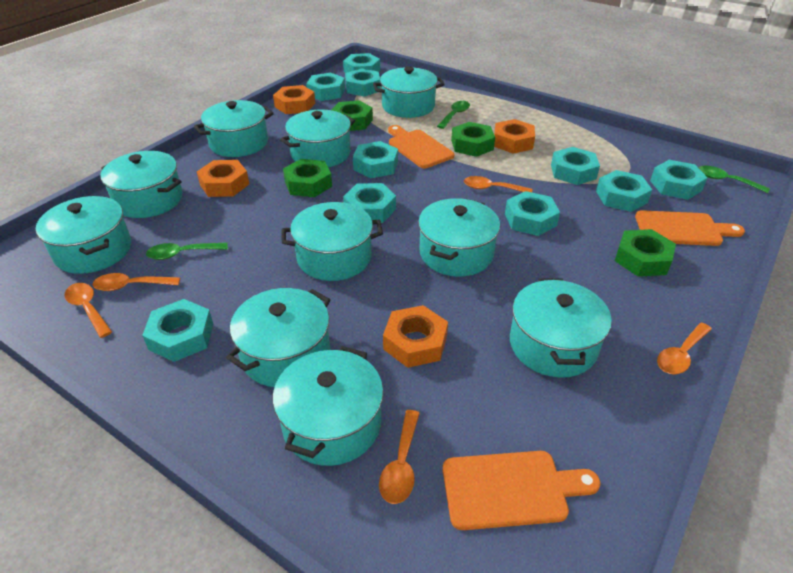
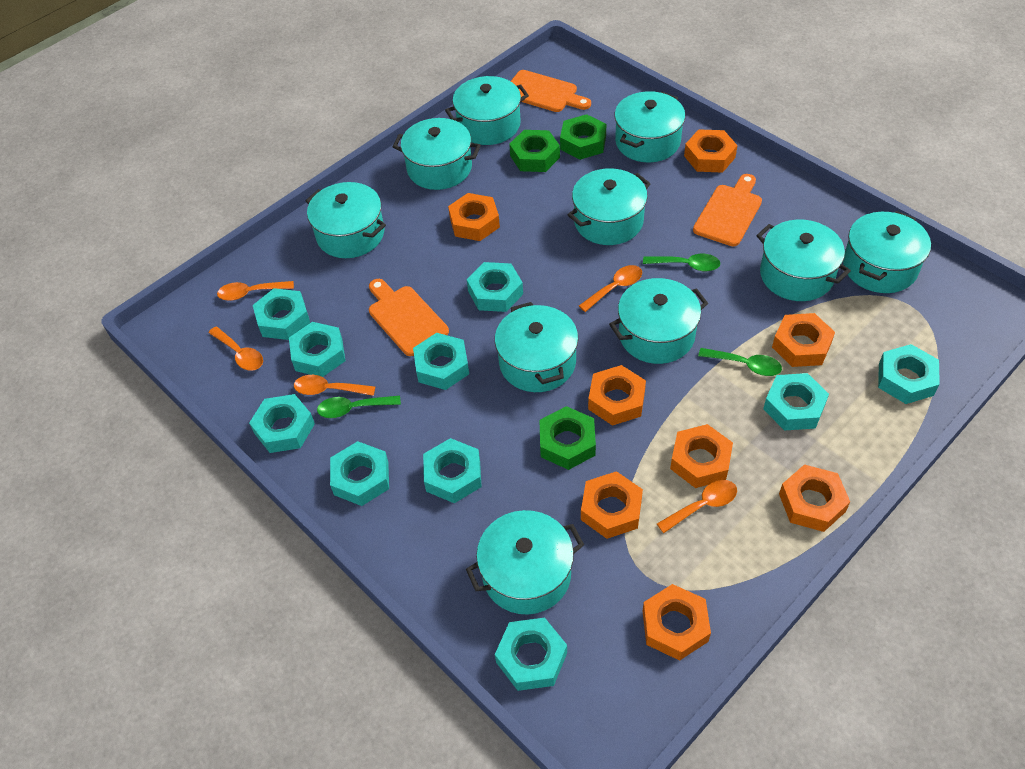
green nut: [283,159,332,197] [332,100,373,131] [451,122,495,157] [615,229,676,277] = 4 -> [509,130,560,172] [540,406,596,470] [560,114,606,160] = 3
orange nut: [197,160,249,197] [273,85,315,114] [383,305,448,368] [494,119,535,154] = 4 -> [448,193,500,241] [581,471,643,539] [588,365,646,426] [643,584,711,661] [670,424,733,488] [684,129,738,173] [772,313,835,367] [779,464,850,532] = 8

